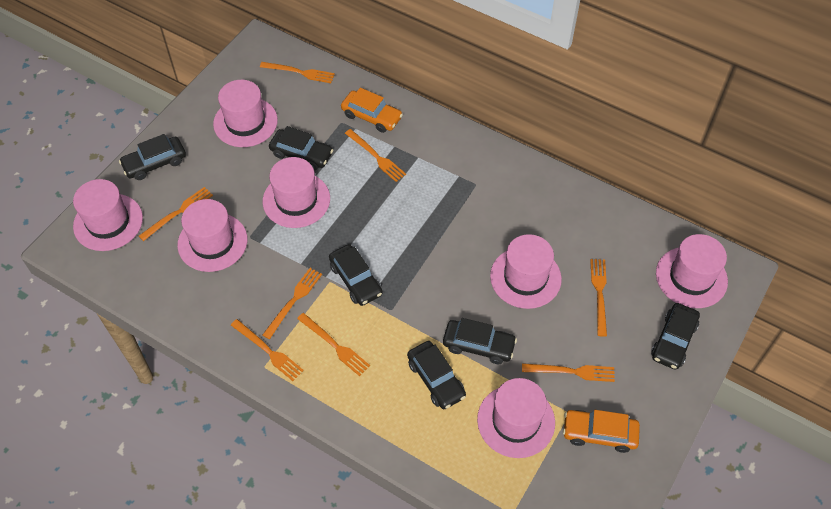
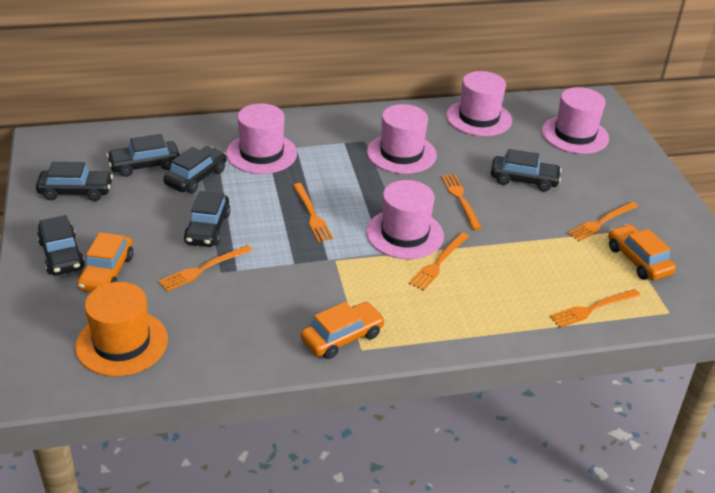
orange car: [341,88,403,133] [563,410,640,453] = 2 -> [77,232,134,292] [301,302,385,359] [608,224,676,280] = 3
orange fork: [139,187,213,241] [231,319,304,381] [260,62,335,83] [263,268,322,339] [297,313,370,376] [345,129,406,182] [522,363,615,382] [590,259,607,336] = 8 -> [158,245,253,292] [293,183,333,242] [409,232,469,291] [441,174,482,230] [550,289,641,328] [567,202,638,241] = 6
orange hat: none = 0 -> [75,282,168,377] = 1
pink hat: [73,179,143,251] [177,199,248,272] [213,80,278,147] [263,157,330,228] [477,378,555,458] [490,234,562,309] [656,234,728,308] = 7 -> [226,103,297,174] [366,180,444,259] [367,104,437,174] [446,71,512,136] [542,87,609,154] = 5

